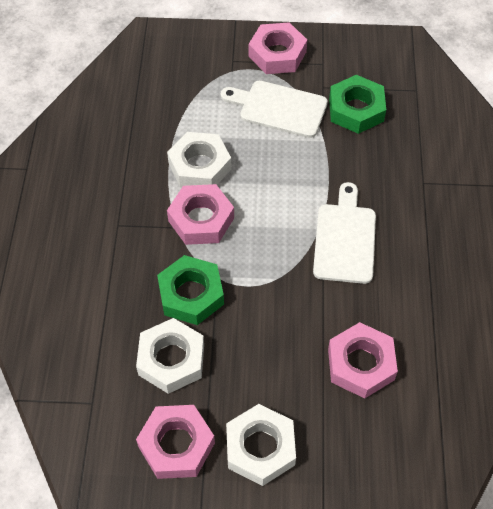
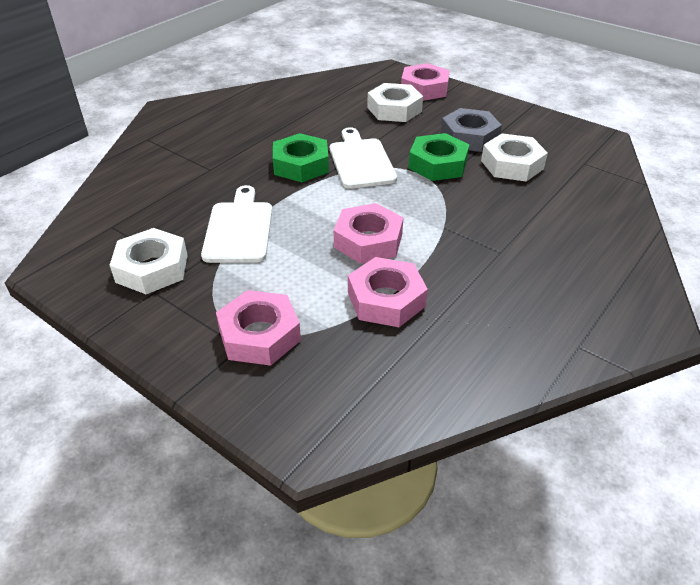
grey nut: none = 0 -> [441,108,502,152] = 1

